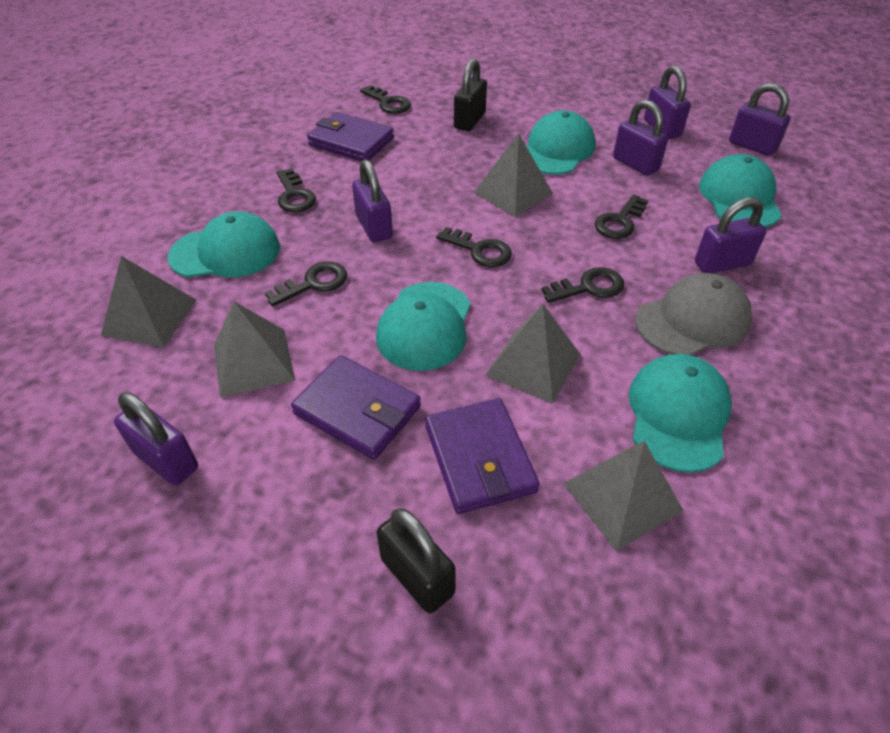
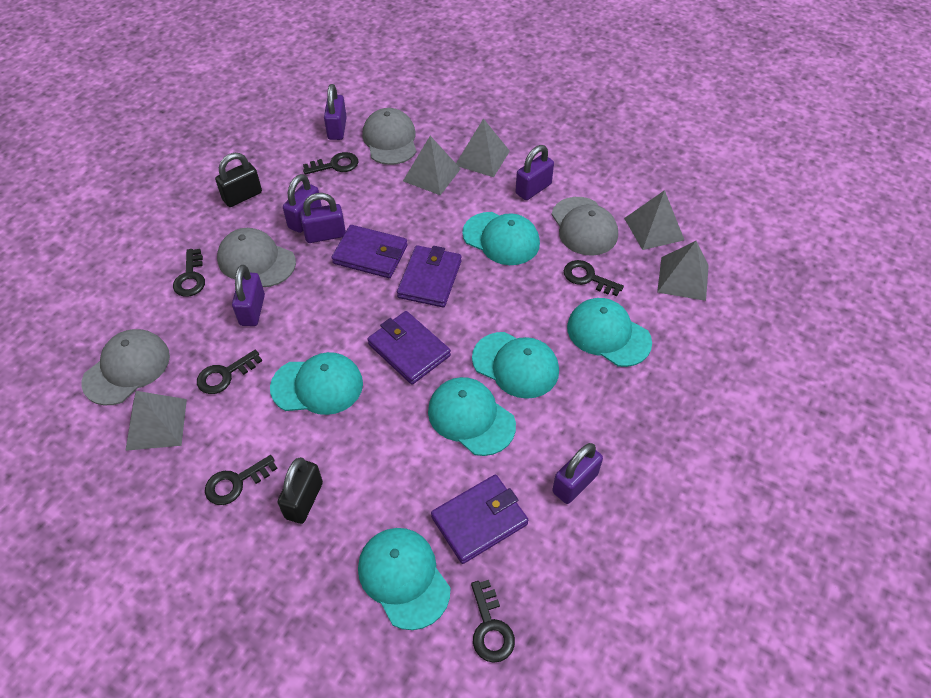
grey cap: [635,273,752,355] = 1 -> [82,329,170,406] [217,228,296,287] [363,108,416,165] [552,197,618,256] = 4
purple wallet: [291,355,421,460] [307,112,394,161] [425,398,540,514] = 3 -> [332,225,408,278] [367,311,451,385] [397,245,462,307] [431,474,529,564] = 4
turquoise cap: [168,212,280,278] [376,282,471,371] [526,110,595,175] [629,354,732,472] [699,154,782,227] = 5 -> [270,352,363,415] [358,528,450,630] [428,377,516,456] [462,212,540,265] [472,332,559,399] [567,298,652,367] = 6

